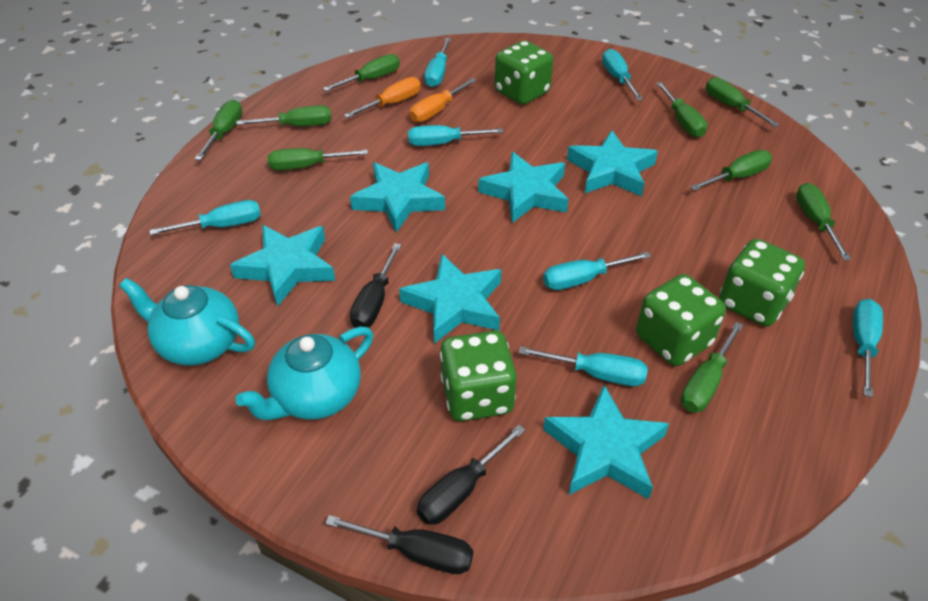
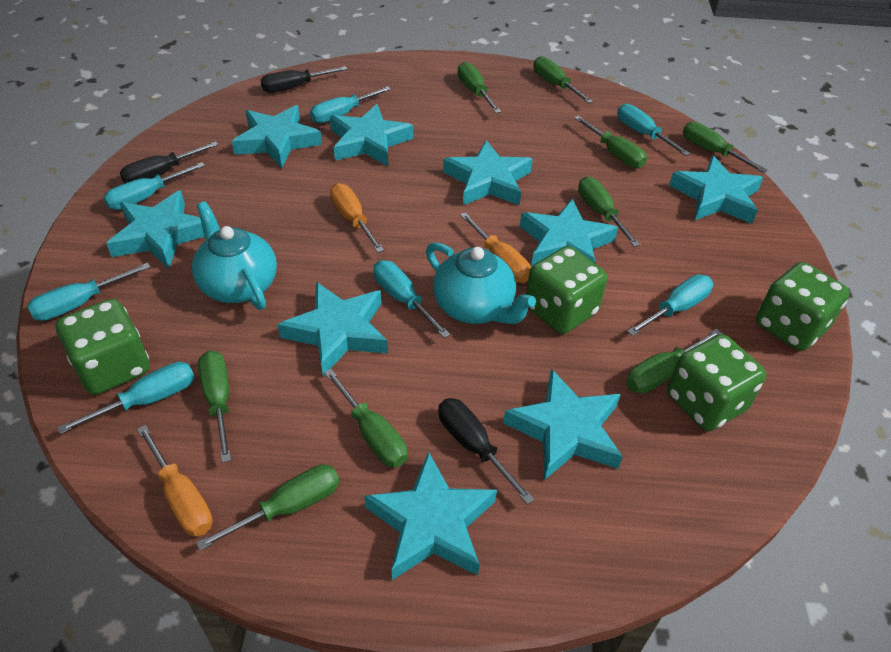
orange screwdriver: [344,77,421,118] [409,78,477,122] = 2 -> [137,425,213,537] [330,183,384,253] [460,212,531,283] = 3
turquoise star: [230,225,335,307] [350,162,445,233] [399,254,502,344] [478,152,569,223] [543,385,669,499] [567,130,658,196] = 6 -> [106,190,205,269] [232,105,322,168] [277,282,388,376] [330,104,414,166] [364,452,497,580] [443,140,533,205] [503,369,623,480] [520,199,618,267] [669,155,763,224] = 9

